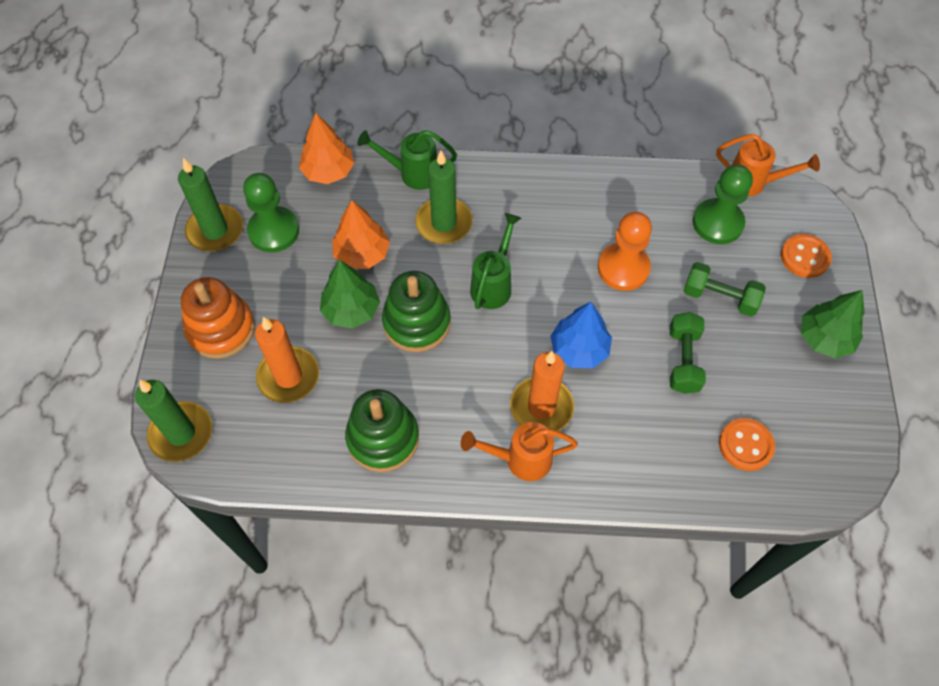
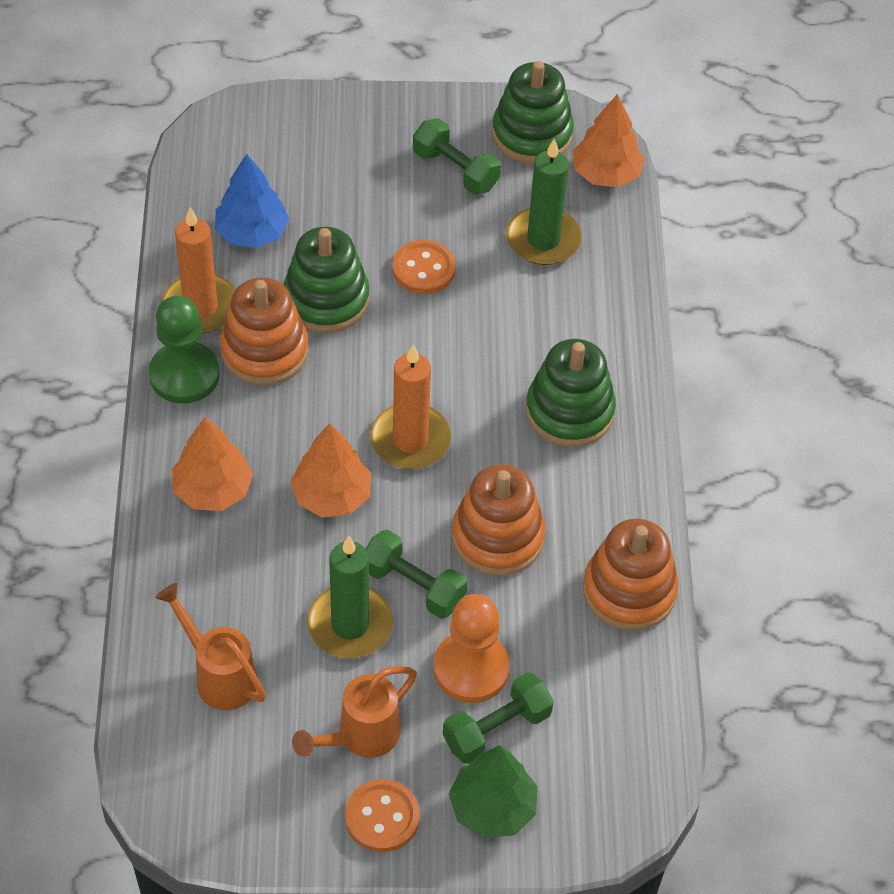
green candle: [135,380,212,462] [178,158,243,251] [415,150,473,244] = 3 -> [307,536,393,658] [506,139,582,265] = 2
green dumbbell: [670,312,706,394] [684,262,766,316] = 2 -> [366,530,467,619] [413,118,501,195] [443,672,554,764] = 3
green pawn: [243,173,299,252] [693,165,753,244] = 2 -> [149,296,220,403] = 1
green stacking toy: [345,389,419,472] [382,271,451,352] = 2 -> [283,227,370,333] [492,61,574,164] [526,339,616,447] = 3
green tree: [320,260,380,329] [801,290,865,358] = 2 -> [449,745,537,838] = 1
green watering can: [357,130,457,190] [470,213,521,309] = 2 -> none = 0
orange stacking toy: [181,277,255,359] = 1 -> [220,277,309,385] [452,464,546,576] [583,519,679,631] = 3
orange tree: [299,113,354,184] [332,200,390,269] = 2 -> [172,417,253,511] [290,423,371,517] [572,94,645,187] = 3

